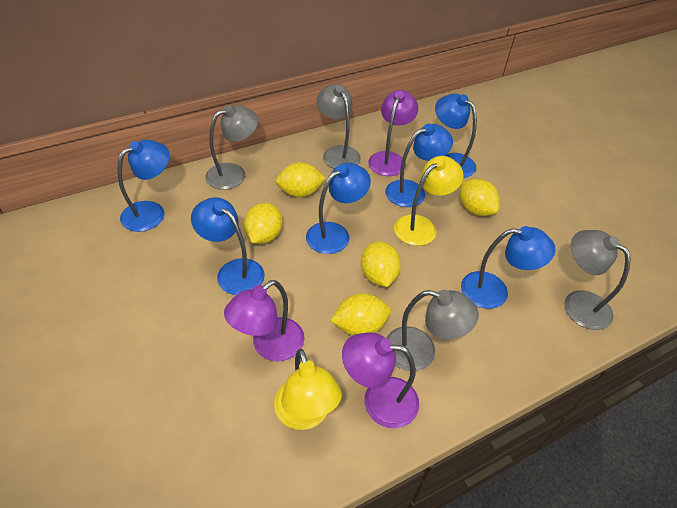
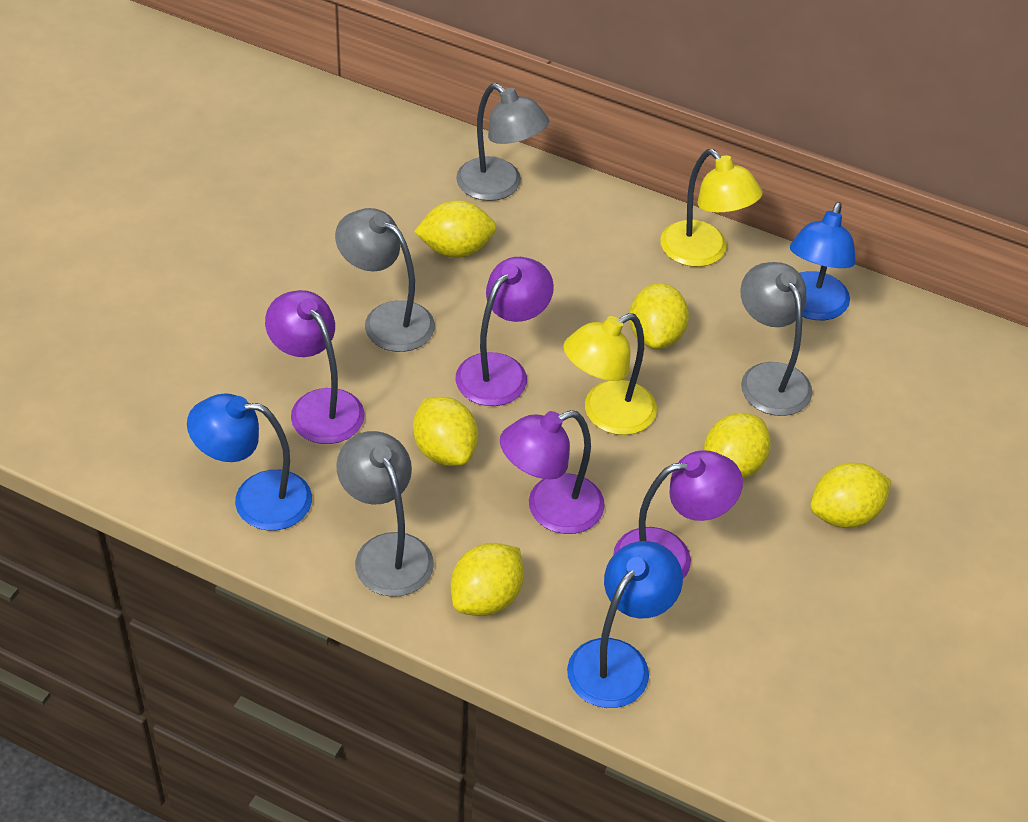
blue lamp: [117,140,170,232] [191,197,265,295] [306,163,371,254] [385,124,453,207] [435,94,477,178] [461,226,556,309] = 6 -> [187,393,312,531] [567,541,683,708] [790,202,856,320] = 3
purple lamp: [224,280,305,362] [342,332,419,428] [368,90,418,176] = 3 -> [265,290,365,444] [456,257,554,406] [500,410,605,534] [613,450,743,579] = 4
yellow lemon: [244,203,283,244] [275,162,326,197] [330,293,391,336] [361,241,401,287] [460,179,500,216] = 5 -> [413,397,478,466] [414,201,497,258] [451,543,524,616] [629,283,689,349] [703,413,771,479] [810,462,891,528] = 6

